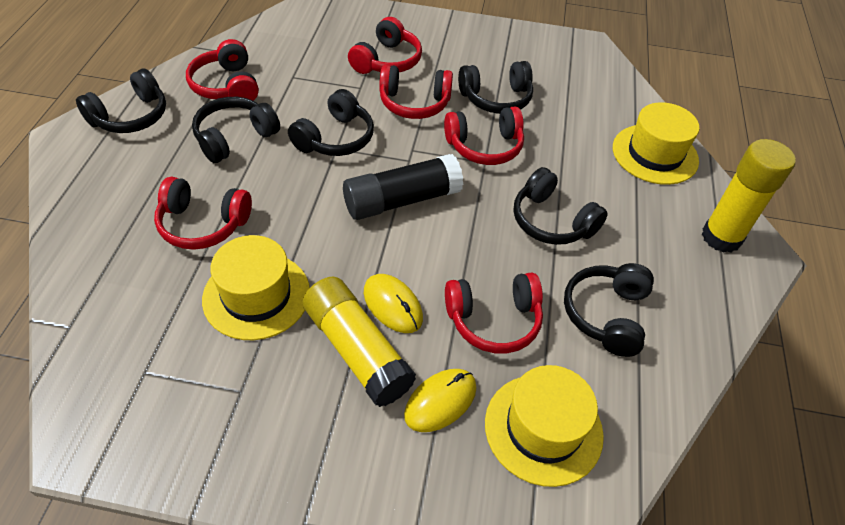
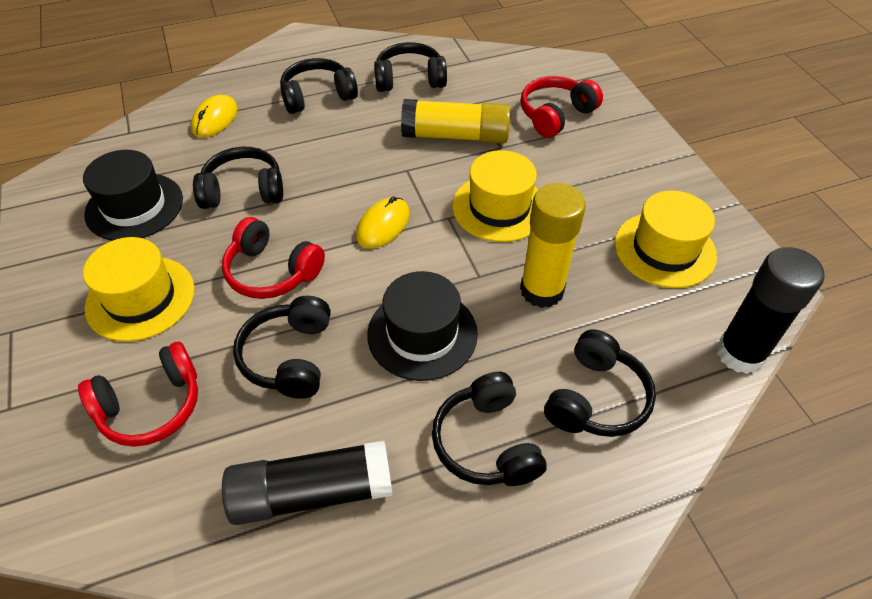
black glue stick: [343,154,463,220] = 1 -> [222,441,393,525] [716,247,824,374] = 2
black hat: none = 0 -> [83,150,183,241] [367,271,478,381] = 2
red headphones: [154,177,252,250] [186,39,259,101] [348,17,422,74] [379,65,453,119] [444,107,524,165] [445,273,543,354] = 6 -> [78,342,198,447] [222,217,325,299] [520,76,603,138] = 3

